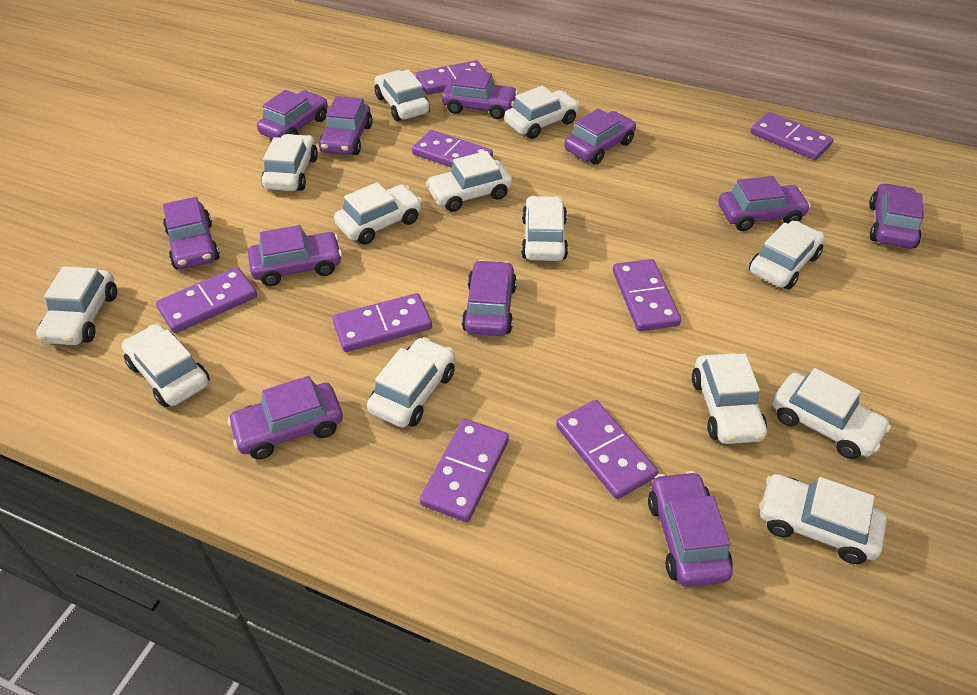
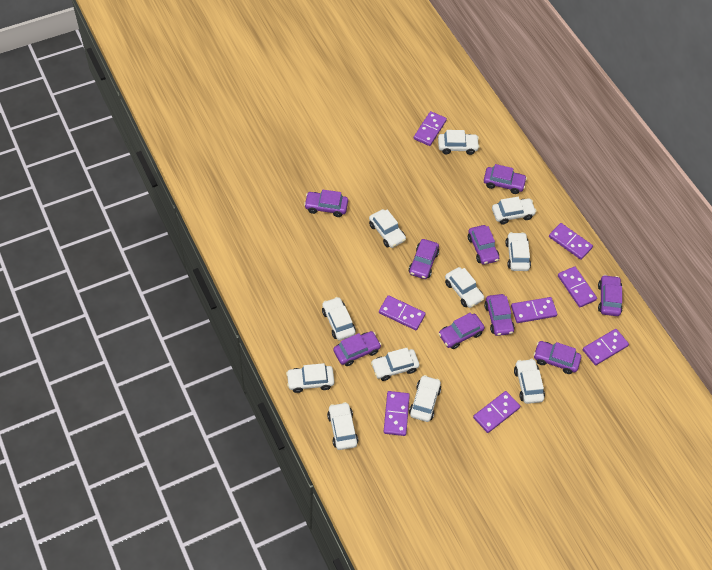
purple car: [163,197,220,269] [227,376,343,459] [248,225,342,286] [257,90,328,139] [319,96,373,155] [442,70,518,119] [462,260,517,336] [564,108,636,165] [648,471,733,587] [718,176,811,231] [869,183,924,248] = 11 -> [304,190,348,217] [333,331,381,366] [409,239,439,279] [438,313,485,349] [468,225,499,265] [484,164,527,194] [484,294,515,336] [534,341,581,374] [598,275,623,316] = 9
white car: [36,266,117,345] [122,324,210,407] [261,134,318,191] [334,182,422,245] [367,337,455,428] [375,69,430,121] [426,151,512,212] [504,86,580,139] [521,196,568,261] [692,353,767,444] [749,221,825,290] [759,474,887,564] [772,368,891,459] = 13 -> [286,363,334,393] [322,297,356,340] [327,402,358,450] [369,209,406,248] [371,348,419,381] [409,375,441,422] [438,130,480,155] [445,267,484,308] [492,197,537,224] [505,232,531,271] [514,359,545,404] = 11

